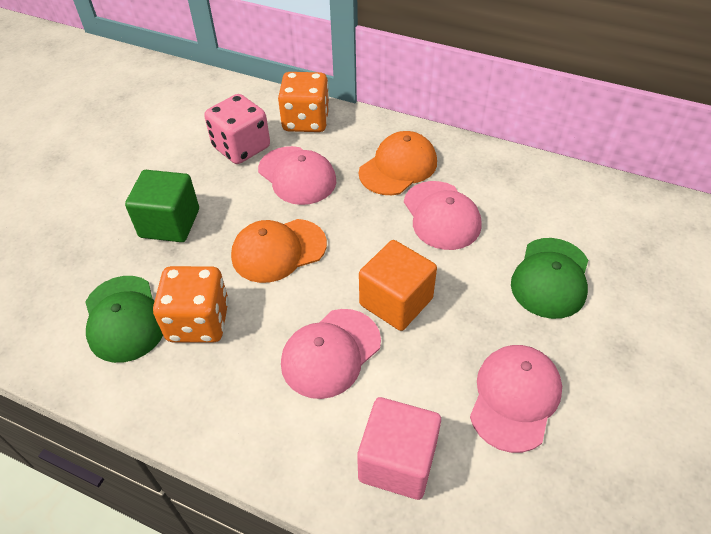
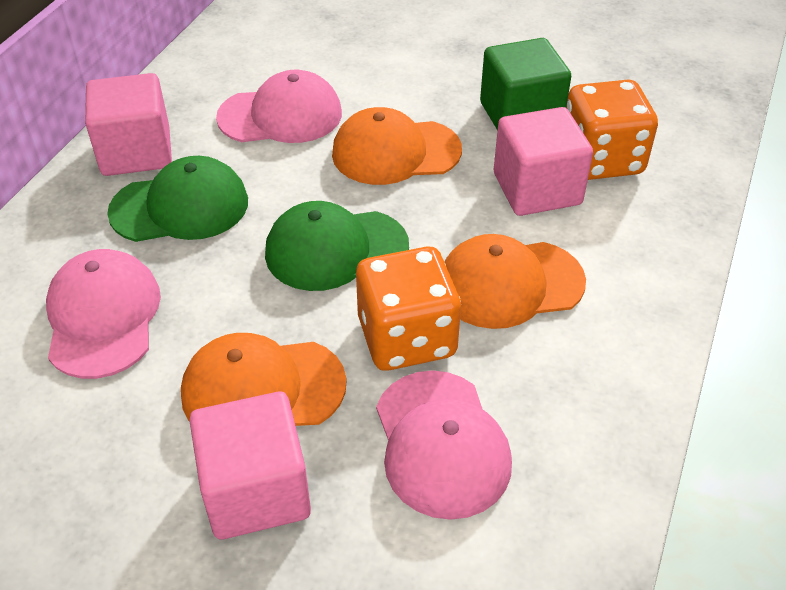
orange cap: [231,219,327,283] [359,131,437,195] = 2 -> [181,333,346,426] [332,107,462,185] [444,234,586,329] = 3
orange cube: [359,240,437,331] = 1 -> none = 0
pink cap: [258,146,336,205] [281,309,381,399] [404,181,482,250] [470,345,562,453] = 4 -> [46,249,161,379] [216,70,342,143] [376,370,512,520] = 3
pink cube: [357,397,441,500] = 1 -> [85,73,172,176] [189,392,311,539] [494,107,593,216] = 3
pink dice: [204,94,270,164] = 1 -> none = 0

